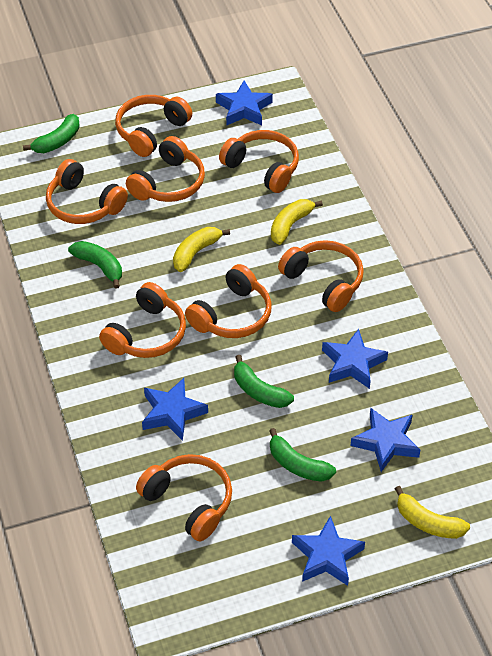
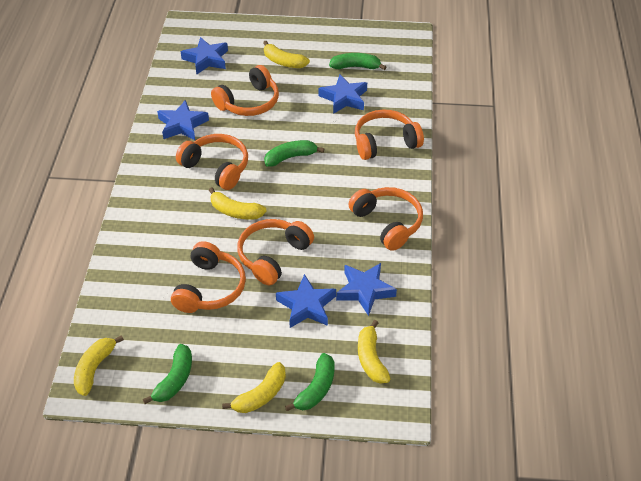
orange headphones: [46,159,128,224] [99,282,186,358] [115,95,192,157] [126,136,205,202] [136,454,232,541] [185,264,272,338] [219,130,299,193] [278,240,364,312] = 8 -> [171,241,246,313] [176,134,248,190] [211,65,279,116] [237,219,314,286] [348,187,423,251] [355,110,424,160] = 6
yellow banana: [173,227,230,272] [271,199,323,245] [395,486,470,539] = 3 -> [74,335,124,396] [209,188,267,220] [222,362,286,413] [263,41,310,68] [358,320,391,384] = 5

